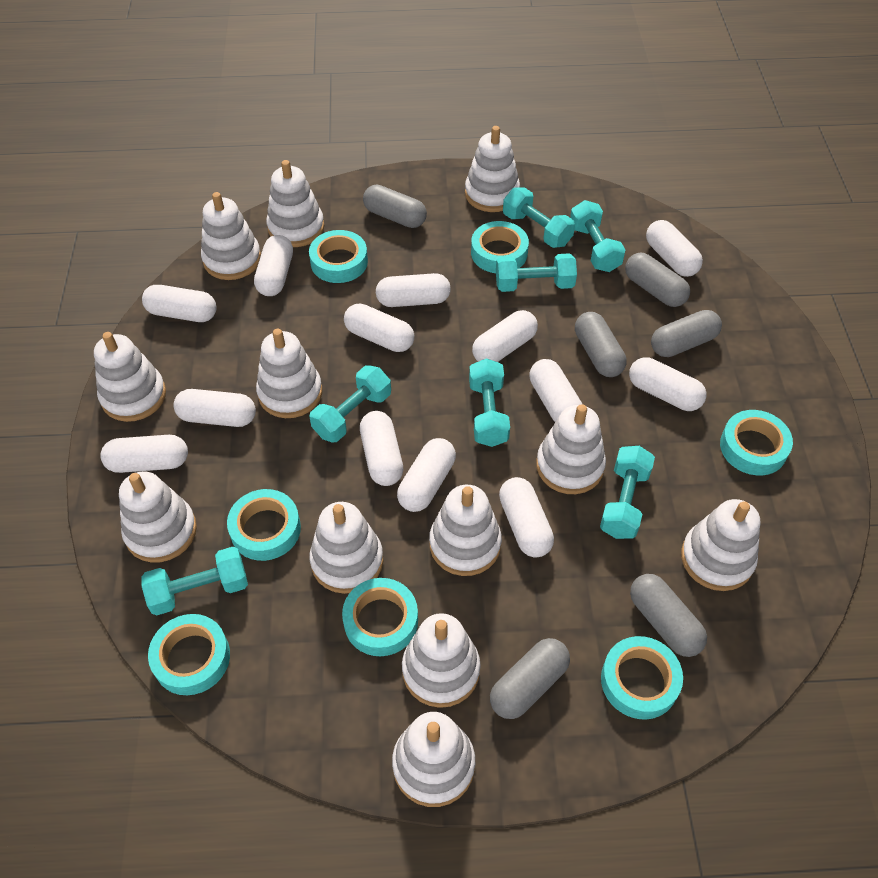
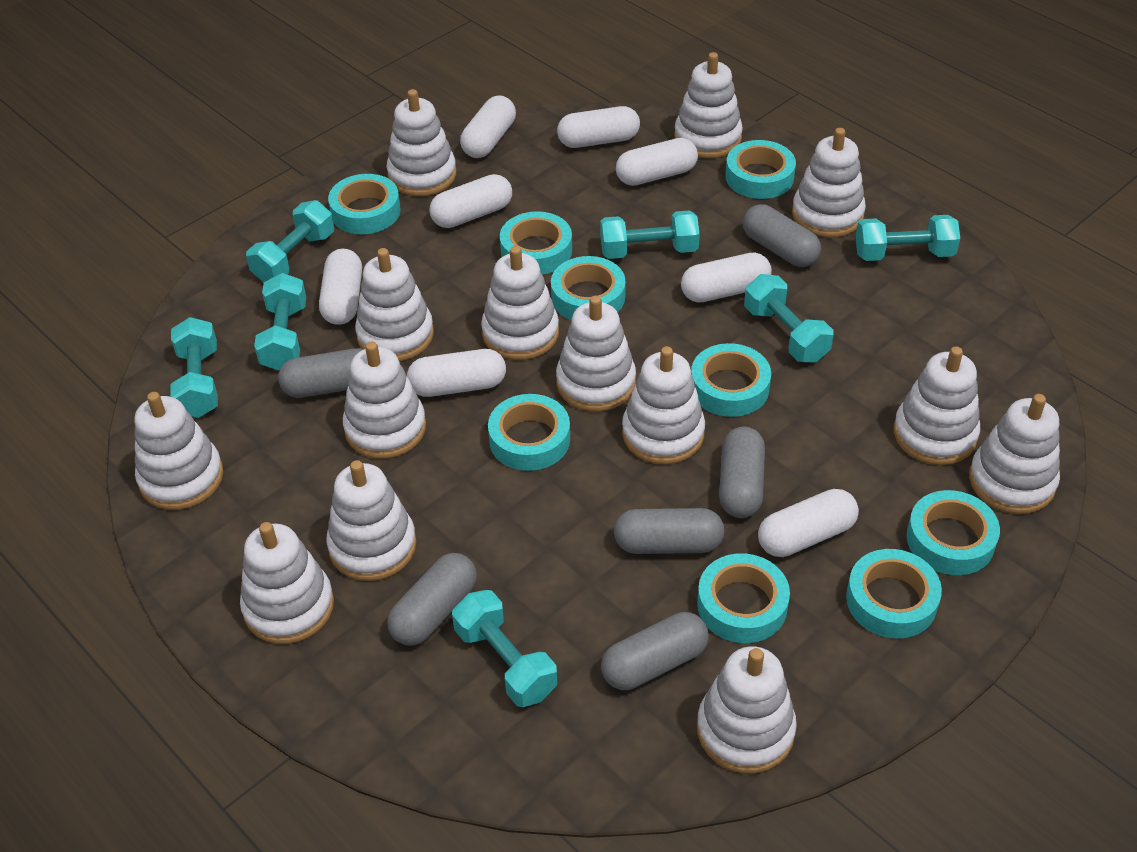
turquoise tape: [148,614,230,695] [227,489,301,561] [309,230,368,283] [342,578,418,656] [471,221,529,273] [601,636,683,719] [720,410,793,476] = 7 -> [328,174,401,234] [488,394,570,471] [500,211,572,275] [551,256,626,320] [691,343,771,417] [697,553,790,643] [725,140,796,199] [846,549,942,638] [906,490,1000,575] = 9
white capsule: [100,435,188,473] [142,285,217,322] [173,389,256,427] [254,235,293,296] [344,304,414,352] [360,411,403,486] [376,273,451,307] [397,438,456,512] [472,310,538,362] [499,477,554,558] [530,359,582,422] [629,357,706,411] [646,220,703,277] = 13 -> [319,249,362,325] [407,349,506,397] [430,174,512,228] [460,95,516,158] [557,106,640,148] [616,138,698,186] [681,252,772,303] [758,489,859,557] = 8
white stacking toy: [94,332,166,422] [119,471,197,563] [201,192,261,280] [256,329,322,418] [266,160,324,247] [310,502,383,594] [392,712,475,807] [402,613,481,708] [429,485,502,576] [465,126,520,212] [536,404,606,494] [681,499,760,591] = 12 -> [134,392,223,510] [240,522,334,644] [326,460,417,581] [343,341,426,459] [355,248,434,361] [386,89,456,196] [481,246,559,360] [556,295,636,412] [622,346,705,464] [674,52,743,158] [697,646,797,773] [792,128,866,238] [894,346,980,465] [969,394,1060,514] = 14

